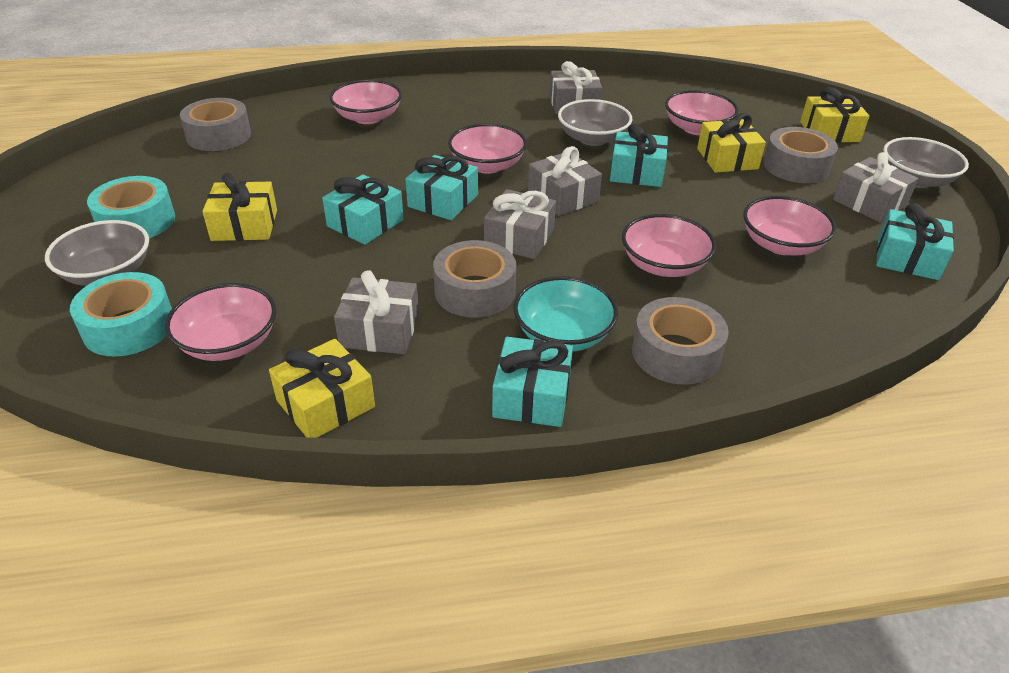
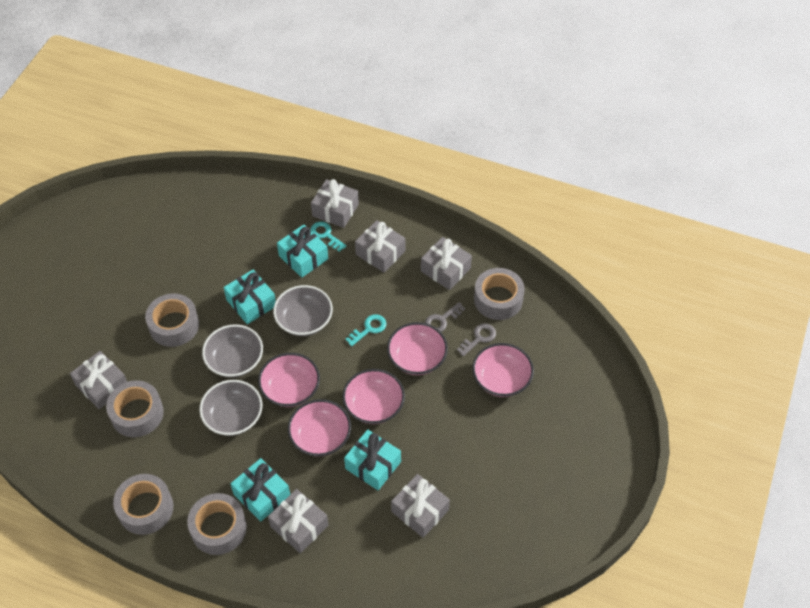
grey gift: [334,270,419,354] [484,189,556,259] [528,146,602,216] [549,61,602,114] [833,152,918,222] = 5 -> [70,351,127,409] [268,489,328,553] [311,179,359,228] [355,220,405,273] [391,474,450,538] [421,237,472,290] = 6
grey key: none = 0 -> [425,302,465,332] [457,323,496,356] = 2
grey tape: [180,98,251,151] [433,240,516,318] [632,297,729,385] [763,127,838,183] = 4 -> [106,380,164,437] [113,474,173,535] [145,293,199,347] [187,493,247,555] [474,268,525,320] = 5
pink bowl: [165,283,276,361] [329,80,402,124] [448,123,527,174] [622,214,716,277] [665,90,739,135] [743,196,836,255] = 6 -> [258,353,320,407] [288,399,351,457] [342,369,405,424] [387,322,448,375] [472,343,534,397] = 5
turquoise bowl: [513,276,618,351] = 1 -> none = 0
turquoise gift: [322,174,404,245] [405,155,478,220] [492,337,573,427] [610,123,668,187] [876,203,954,280] = 5 -> [224,270,276,324] [231,458,290,522] [277,224,328,278] [344,429,401,490] = 4
turquoise key: none = 0 -> [310,222,347,252] [345,314,386,346] = 2
turquoise tape: [70,272,172,357] [87,176,175,238] = 2 -> none = 0
yellow gift: [202,173,277,241] [269,339,375,438] [697,113,766,173] [800,87,870,143] = 4 -> none = 0

